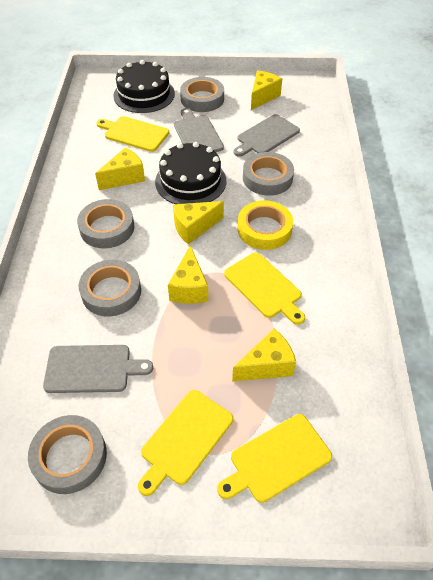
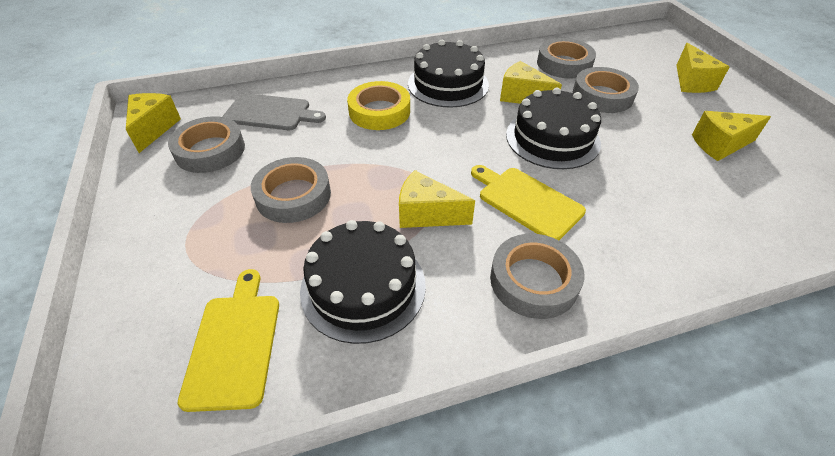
black cake: [113,60,175,113] [155,142,226,204] = 2 -> [300,220,426,344] [408,40,489,108] [506,88,601,169] = 3
grey cutting board: [43,345,153,393] [174,108,224,152] [234,114,300,157] = 3 -> [222,93,326,130] = 1
yellow cutting board: [96,116,169,152] [138,390,233,496] [217,414,332,503] [224,252,305,325] = 4 -> [177,269,279,412] [471,165,586,240] = 2

